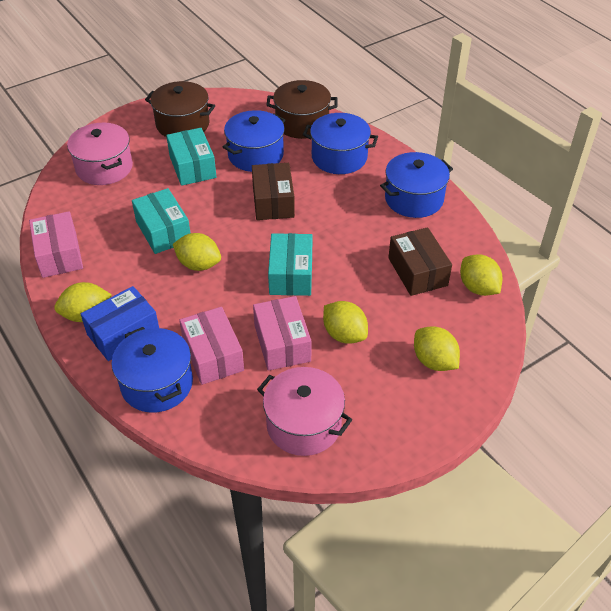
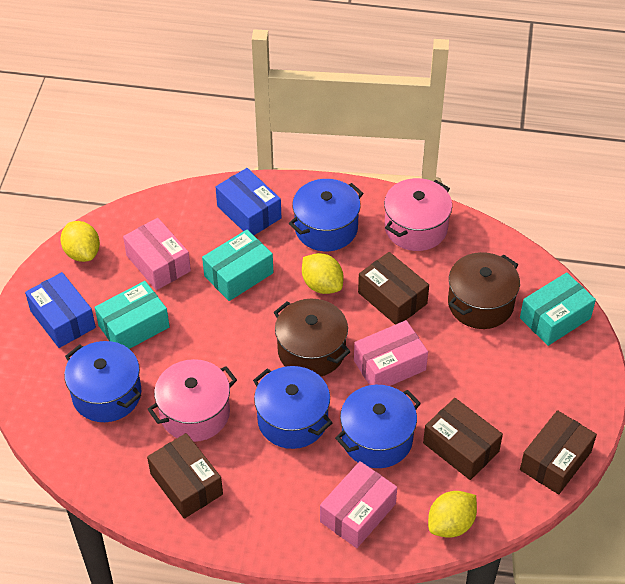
blue box: [81,286,159,361] = 1 -> [25,272,96,348] [216,168,281,235] = 2
brown box: [252,163,295,220] [388,227,452,296] = 2 -> [147,433,223,519] [358,252,429,325] [423,398,503,480] [520,410,597,495] = 4
yellow lemon: [54,282,112,322] [173,233,221,271] [323,301,368,344] [414,326,460,371] [460,254,503,296] = 5 -> [60,221,100,262] [302,253,343,294] [428,491,477,538] = 3

